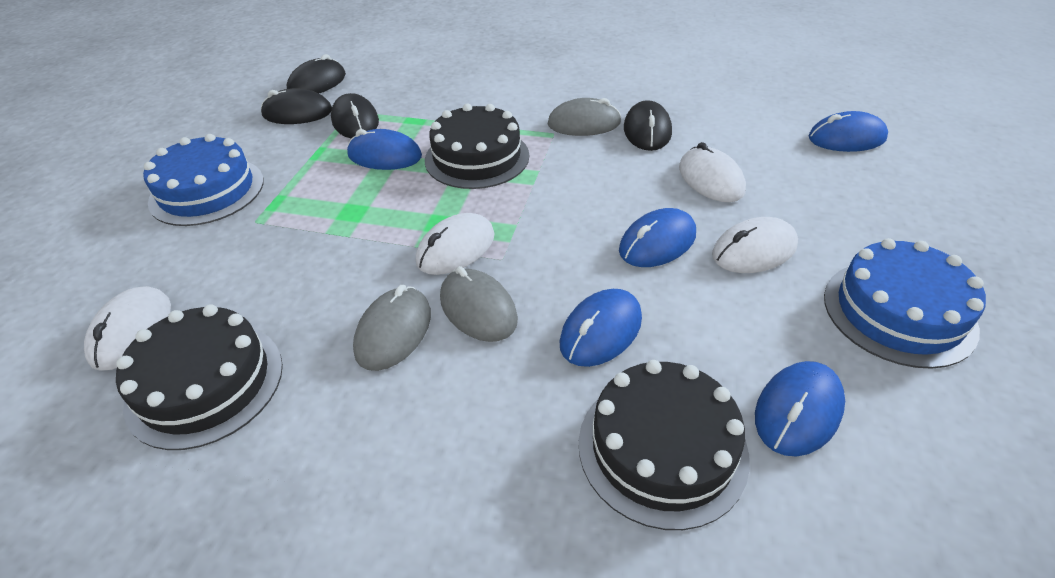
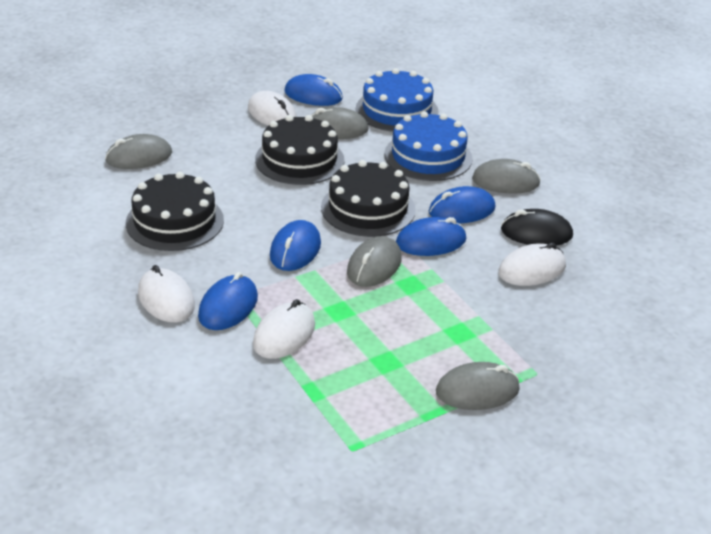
black mouse: [261,88,332,124] [286,54,346,93] [331,93,379,139] [624,100,672,151] = 4 -> [501,209,573,246] = 1
grey mouse: [353,285,431,371] [440,266,518,342] [547,98,621,136] = 3 -> [105,134,172,169] [311,107,369,139] [347,236,401,287] [436,362,520,410] [472,159,541,194] = 5

